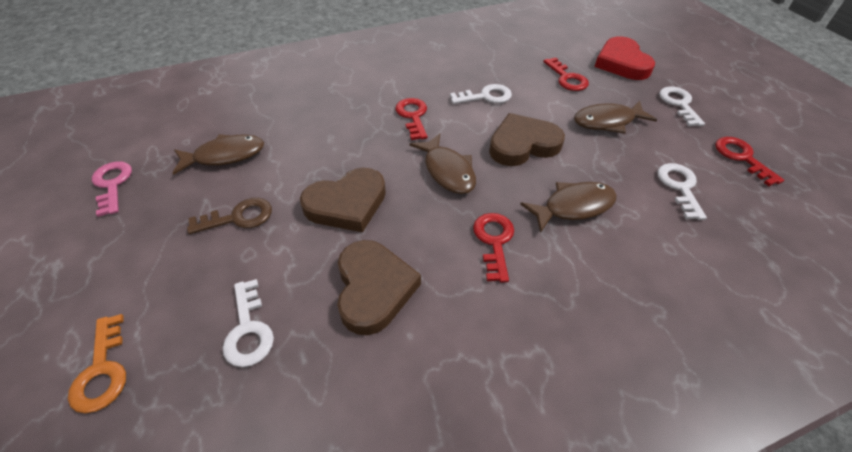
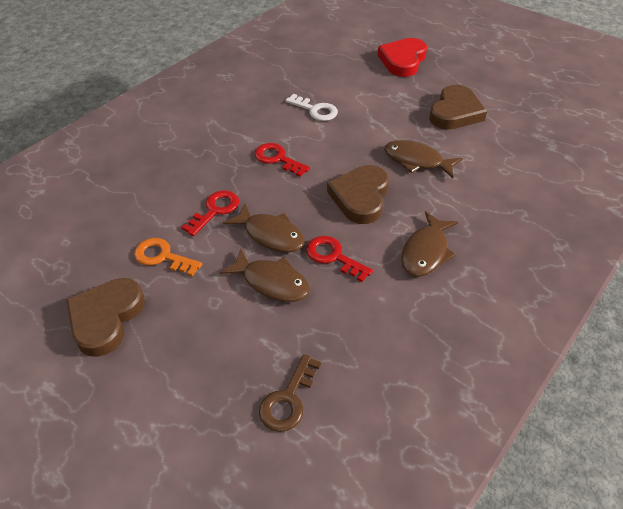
pink key: [92,161,132,217] = 1 -> none = 0
red key: [395,98,427,140] [473,213,514,283] [543,57,589,91] [715,137,784,186] = 4 -> [181,191,239,236] [255,143,310,177] [306,236,373,282] = 3
white key: [223,279,274,367] [450,84,512,104] [658,163,707,220] [659,87,705,126] = 4 -> [285,94,338,121] = 1

